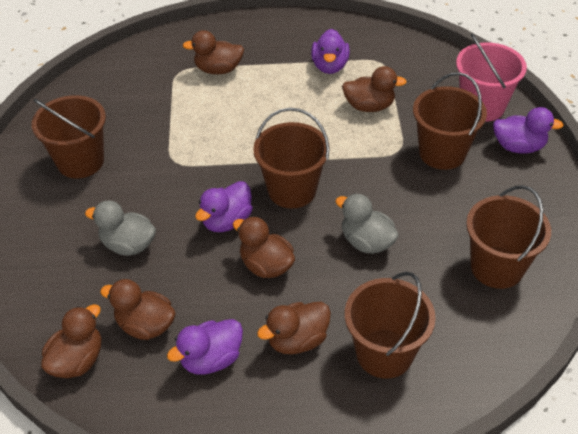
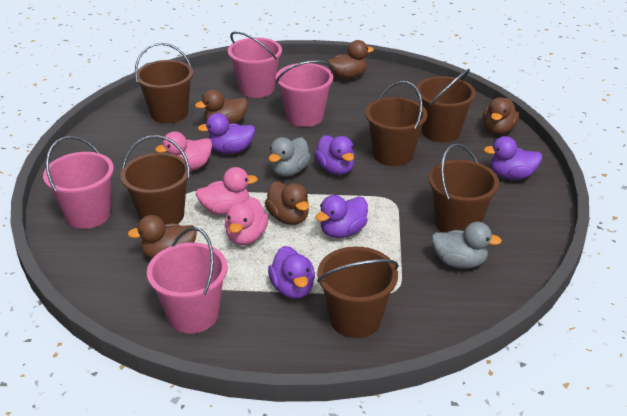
brown bucket: [31,95,106,178] [253,108,330,208] [345,272,436,379] [413,72,487,170] [466,185,551,289] = 5 -> [120,135,190,224] [135,43,193,123] [317,246,399,338] [365,81,427,166] [416,69,476,142] [429,143,499,233] = 6
brown duck: [41,304,101,378] [100,279,176,340] [183,30,244,74] [233,216,295,278] [257,302,331,354] [342,66,407,112] = 6 -> [127,215,197,259] [195,89,248,124] [265,181,309,225] [327,40,374,79] [483,97,519,134] = 5
pink bucket: [456,33,527,122] = 1 -> [43,136,114,229] [147,227,228,334] [228,31,282,98] [276,60,334,127] = 4
pink duck: none = 0 -> [155,131,212,171] [195,167,258,215] [225,197,268,245] = 3
purple duck: [167,319,243,375] [195,181,253,232] [311,29,350,74] [493,107,563,154] = 4 -> [197,113,255,154] [268,246,315,299] [314,135,355,175] [315,195,368,238] [484,136,542,180] = 5

